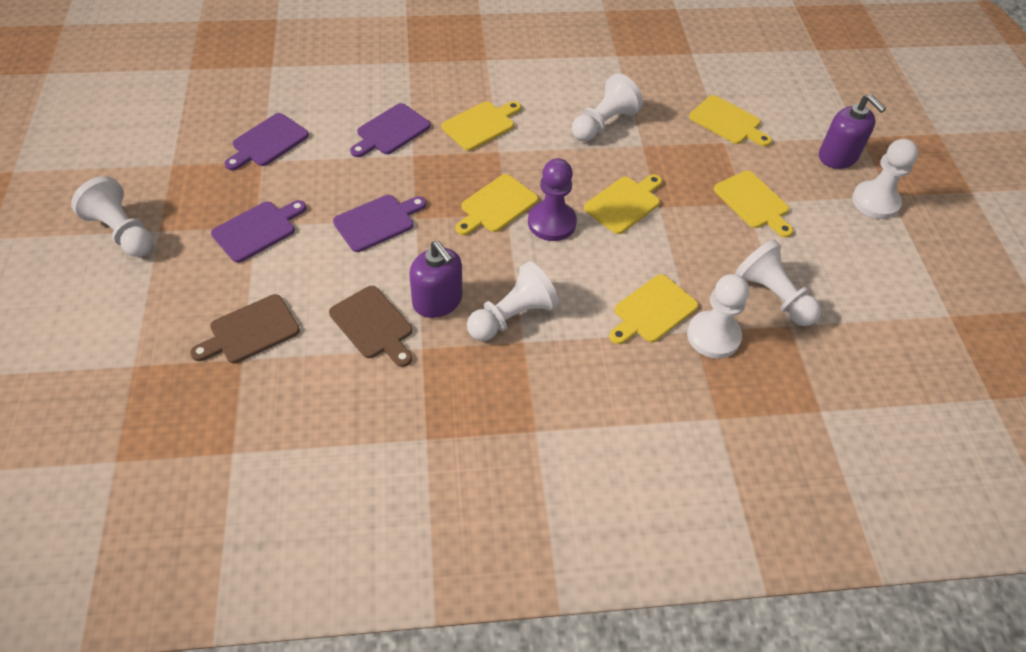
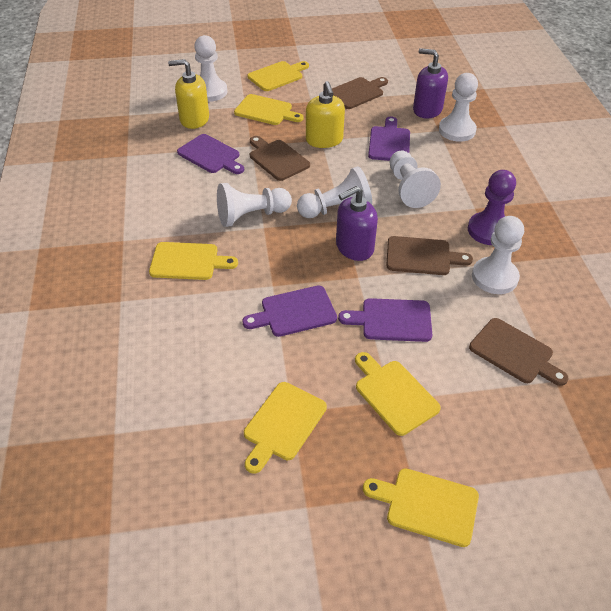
brown cutting board: [190,294,300,363] [329,286,412,367] = 2 -> [250,136,310,181] [332,77,388,109] [386,236,473,275] [469,318,569,386] = 4
yellow soap dispenser: none = 0 -> [168,59,209,129] [306,81,345,148] = 2

